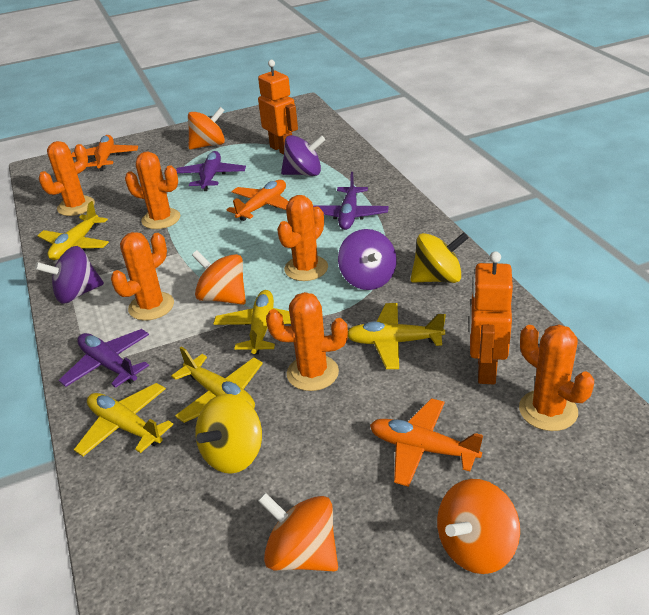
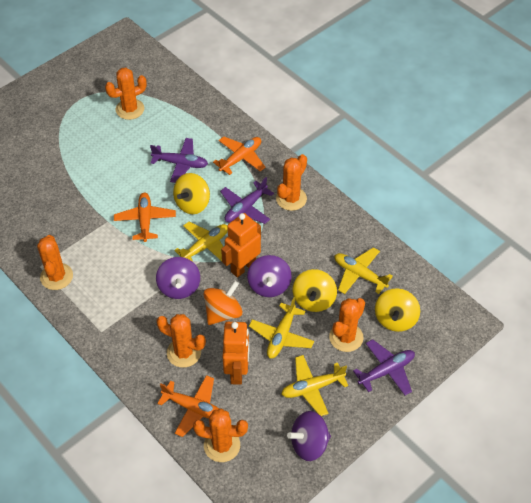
orange spinning top: [188,107,225,150] [192,250,246,305] [258,492,338,571] [437,479,520,574] = 4 -> [203,281,242,325] = 1
yellow plane: [37,201,109,260] [74,383,173,456] [171,346,263,423] [213,290,291,354] [348,303,446,369] = 5 -> [174,222,228,262] [249,297,314,358] [282,355,348,416] [335,247,393,294] = 4
yellow spinning top: [195,394,262,474] [410,232,469,283] = 2 -> [173,173,210,214] [293,269,337,312] [375,288,420,332] = 3

